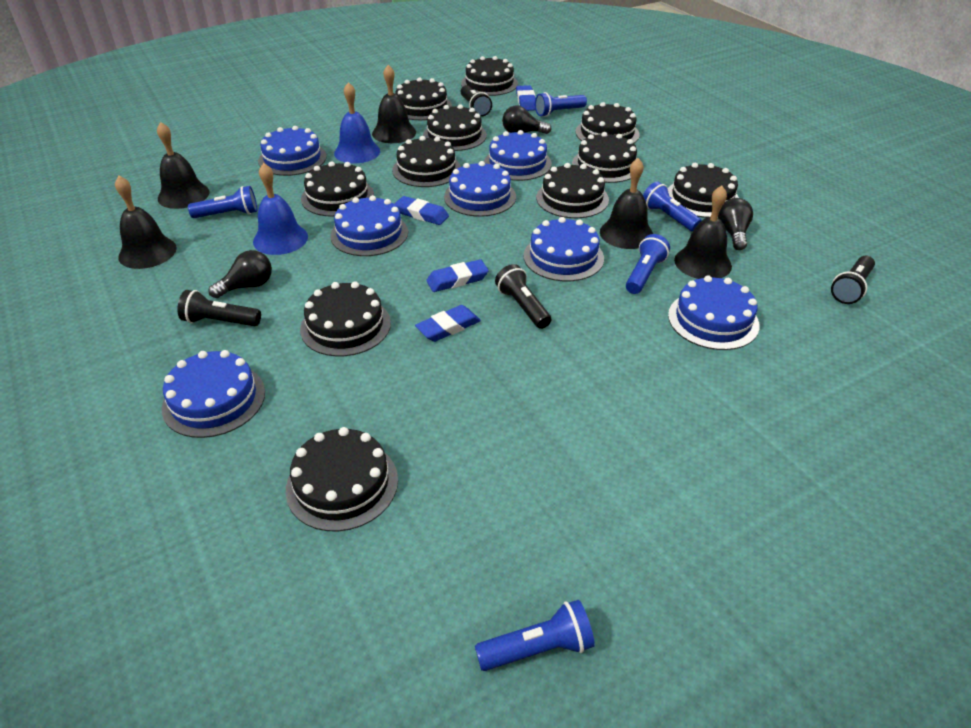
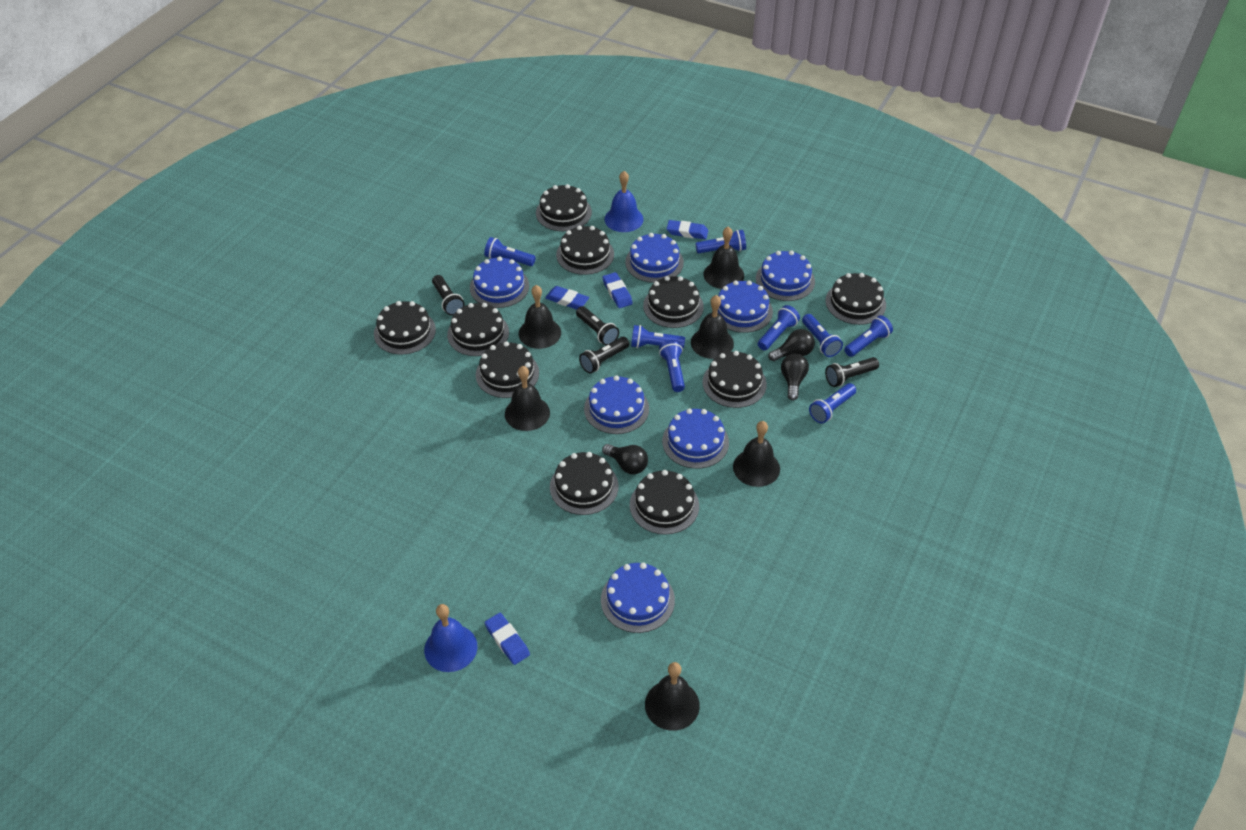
black bell: [115,176,177,269] [157,122,210,209] [372,65,416,143] [600,158,653,249] [674,186,732,279] = 5 -> [505,366,550,431] [519,285,561,349] [645,662,700,731] [691,295,734,359] [704,227,744,289] [733,421,780,487] = 6
black cake: [286,427,398,531] [300,281,391,356] [301,161,374,217] [392,136,461,187] [396,77,452,120] [423,104,487,151] [461,56,518,96] [536,163,609,218] [572,132,637,183] [575,102,640,143] [668,163,739,218] = 11 -> [374,301,436,355] [447,303,509,356] [476,341,539,398] [536,184,592,231] [550,452,619,515] [556,225,614,275] [630,470,699,534] [643,276,704,328] [702,351,767,408] [826,273,886,325] = 10
blue flashlight: [188,186,257,218] [475,600,595,671] [535,92,587,117] [626,234,670,294] [643,182,702,232] = 5 -> [484,237,536,266] [631,325,685,348] [659,340,685,392] [696,230,746,253] [758,305,800,351] [802,314,843,357] [809,383,856,423] [844,315,893,357] = 8

